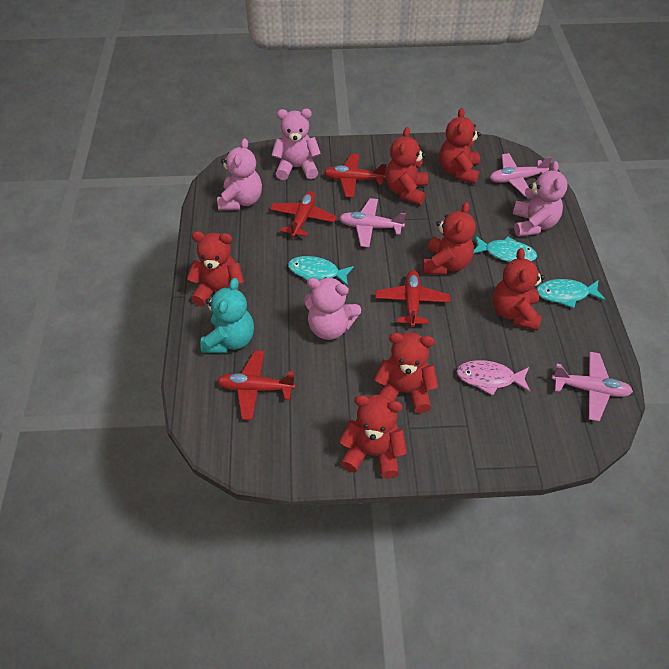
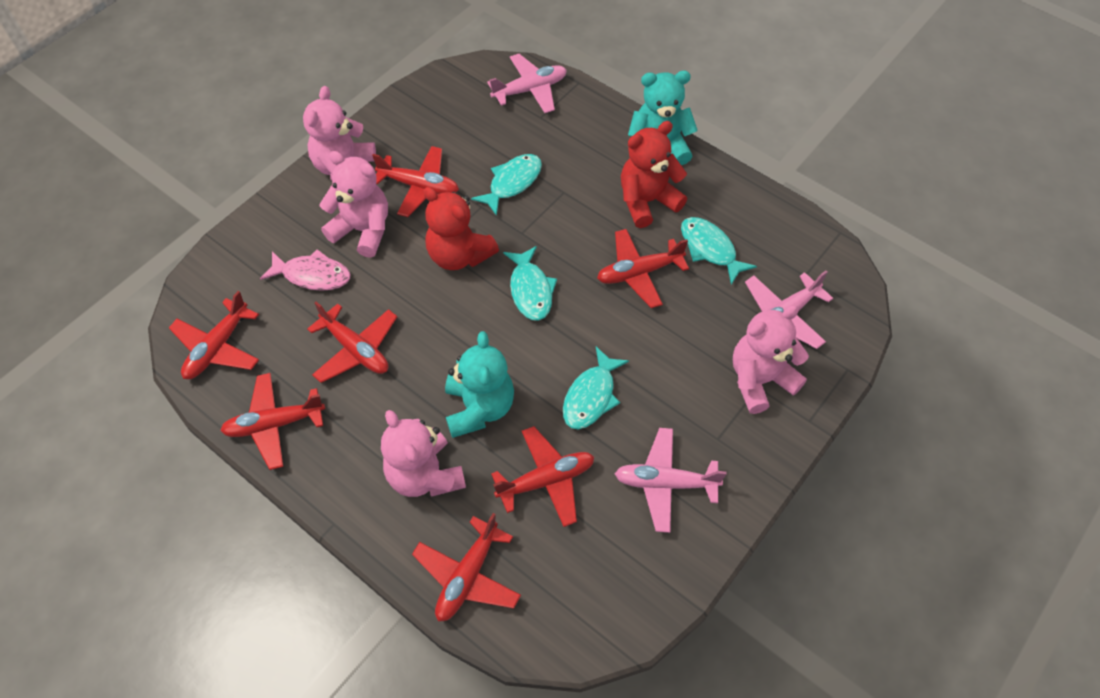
red plane: [217,350,295,420] [270,191,337,238] [324,154,387,198] [375,270,450,327] = 4 -> [169,291,259,379] [220,373,325,470] [307,302,397,383] [372,146,459,217] [412,513,521,622] [491,426,594,527] [597,229,689,308] = 7
red teddy bear: [187,231,244,306] [339,395,407,479] [374,332,438,413] [385,127,428,205] [423,202,476,275] [439,108,481,184] [493,248,545,331] = 7 -> [423,187,499,270] [621,121,687,228] = 2
turquoise fish: [288,256,354,286] [473,236,537,262] [536,279,606,308] = 3 -> [471,154,542,216] [503,246,557,321] [563,347,629,429] [681,217,757,285] = 4
turquoise teddy bear: [200,278,254,353] = 1 -> [445,331,514,438] [628,71,698,165] = 2

